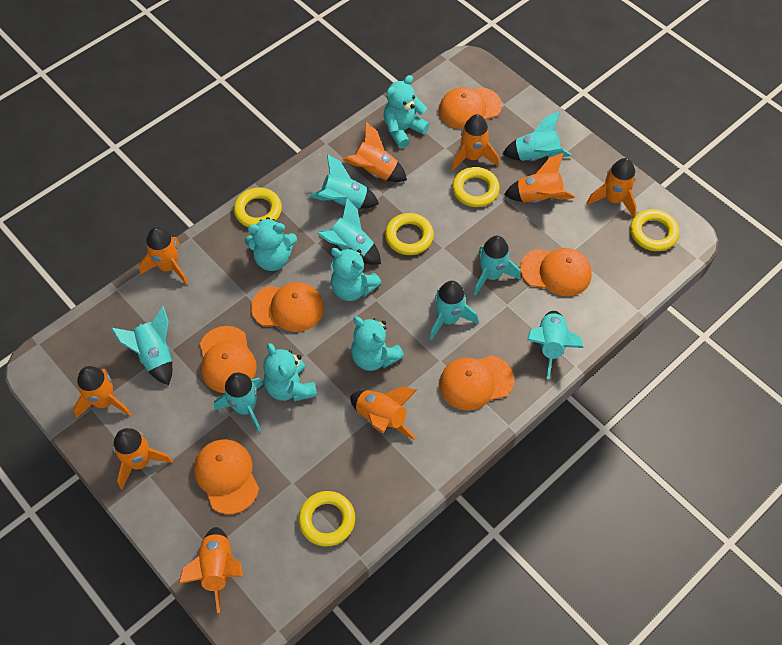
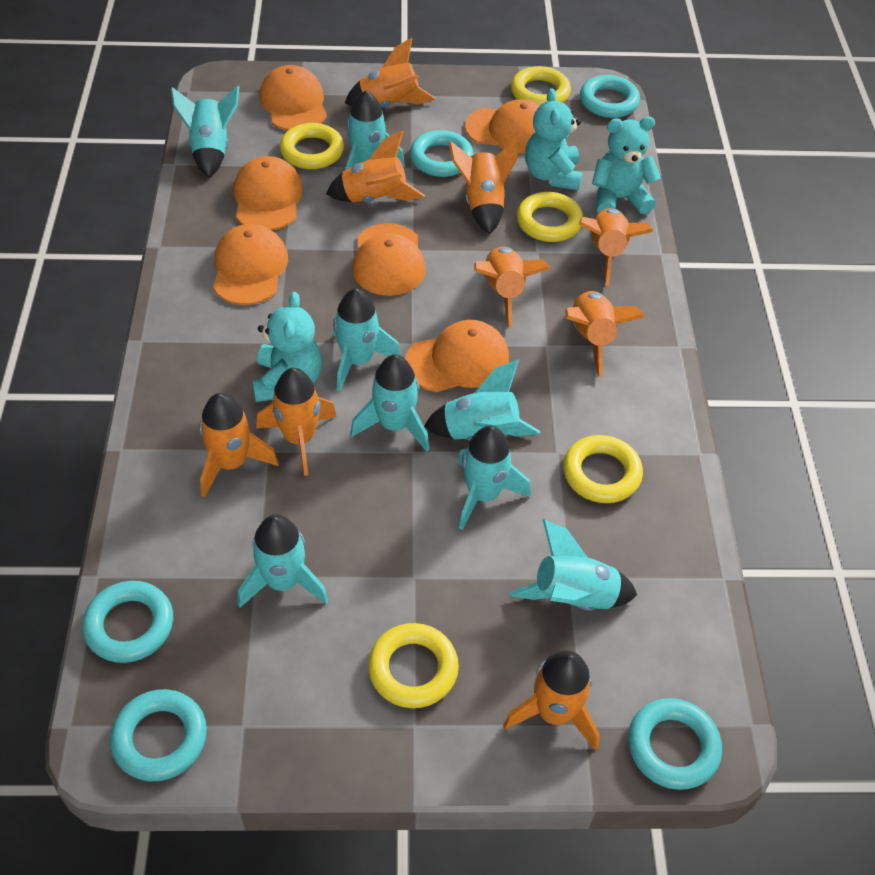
turquoise ring: none = 0 -> [82,581,173,663] [110,689,207,781] [410,130,474,177] [580,75,640,118] [628,698,722,790] = 5
turquoise teddy bear: [245,217,297,271] [264,343,317,401] [331,248,382,301] [351,316,404,371] [383,75,430,148] = 5 -> [253,292,322,402] [525,88,583,190] [592,116,661,215] = 3

